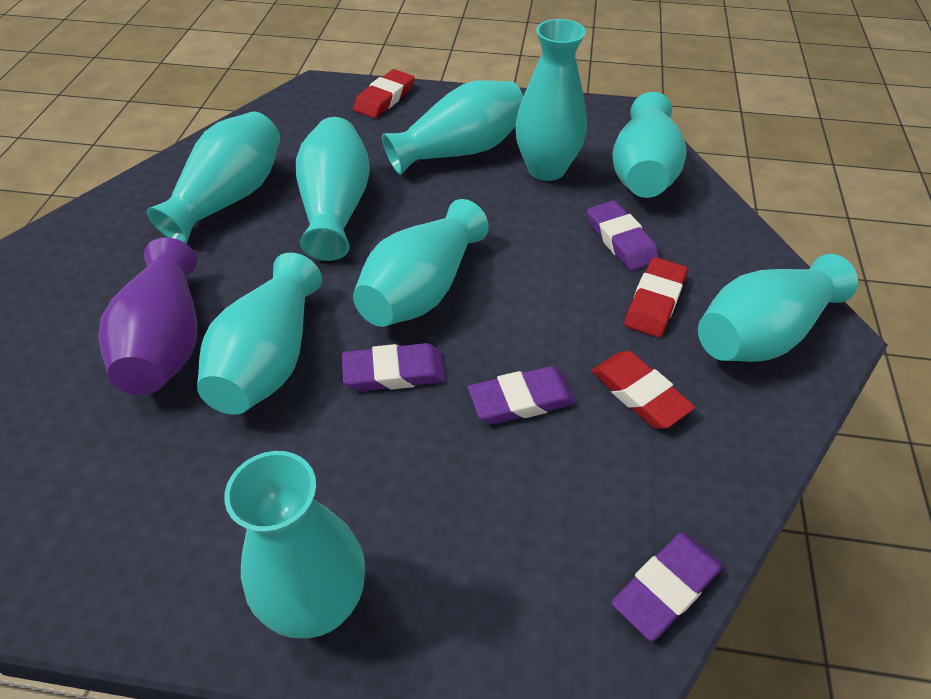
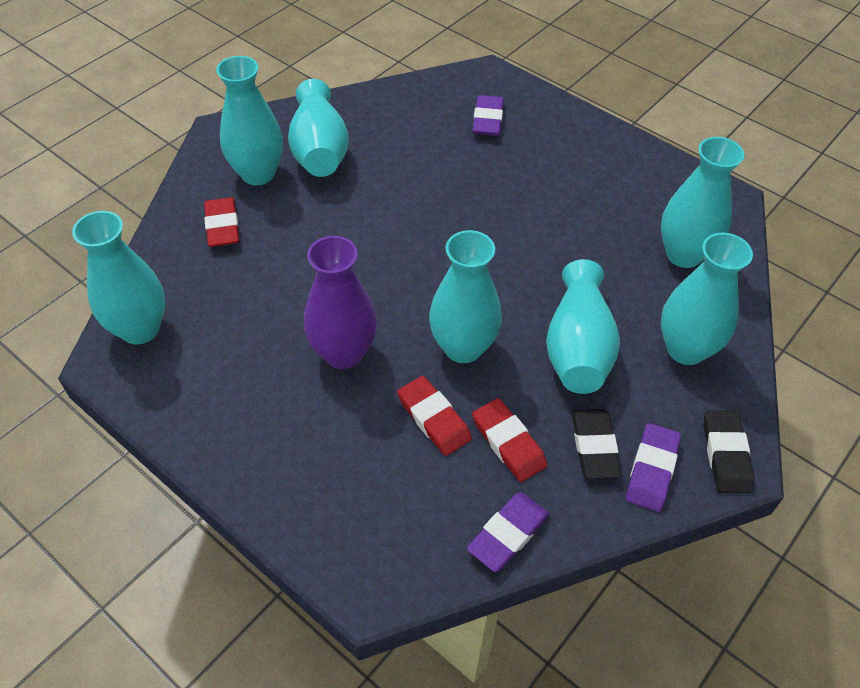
black eraser: none = 0 -> [572,409,622,479] [703,411,754,493] = 2
purple eraser: [342,343,446,391] [468,366,577,424] [587,201,659,271] [612,532,723,641] = 4 -> [467,492,549,572] [473,95,504,136] [626,423,681,512] = 3
turquoise vase: [147,111,280,243] [197,253,322,415] [224,451,365,638] [296,117,370,261] [353,199,489,327] [382,80,524,175] [515,19,587,181] [612,92,686,198] [698,254,858,362] = 9 -> [72,211,165,344] [216,56,283,186] [288,79,349,177] [429,230,502,363] [546,259,620,394] [661,137,744,268] [661,233,753,365] = 7

